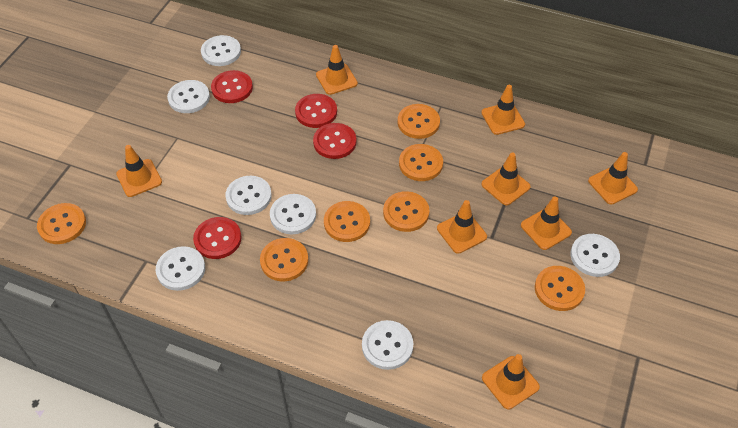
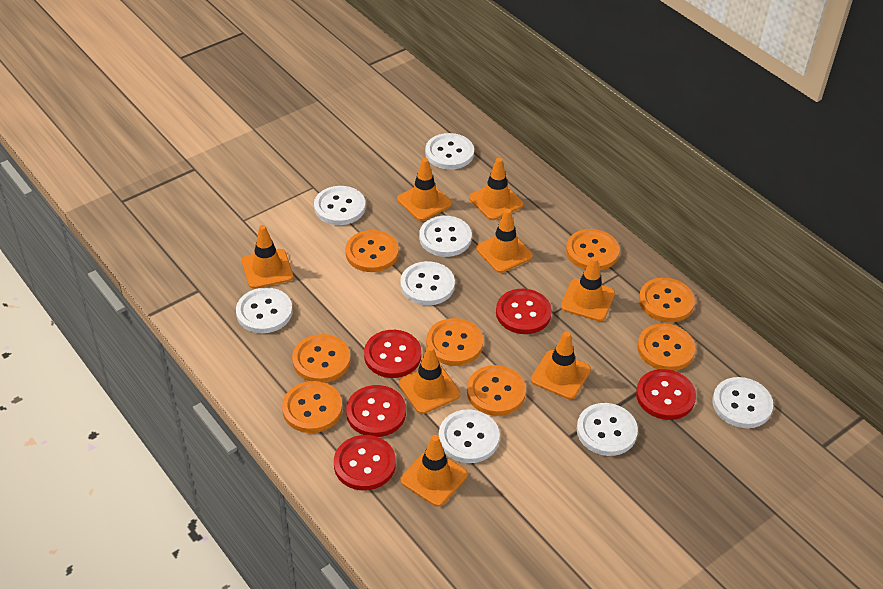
orange button: [37,203,86,244] [260,238,308,281] [324,201,370,242] [383,191,429,232] [398,104,440,139] [399,144,443,181] [535,266,585,311] = 7 -> [282,381,342,433] [292,334,351,383] [345,230,399,272] [426,318,483,366] [467,365,526,416] [566,229,620,270] [637,323,695,371] [639,278,695,322] = 8
red button: [193,217,241,259] [211,70,253,103] [295,94,337,128] [313,123,356,159] = 4 -> [334,435,396,491] [346,385,406,437] [364,330,422,378] [496,289,552,334] [636,369,696,420] = 5
white button: [156,246,205,291] [167,80,210,113] [201,35,241,66] [225,176,272,215] [270,194,316,234] [362,320,413,370] [570,234,620,277] = 7 -> [236,287,292,333] [314,186,366,225] [400,261,455,305] [419,216,472,257] [425,133,474,170] [439,409,500,463] [577,403,638,456] [712,377,773,428] = 8

